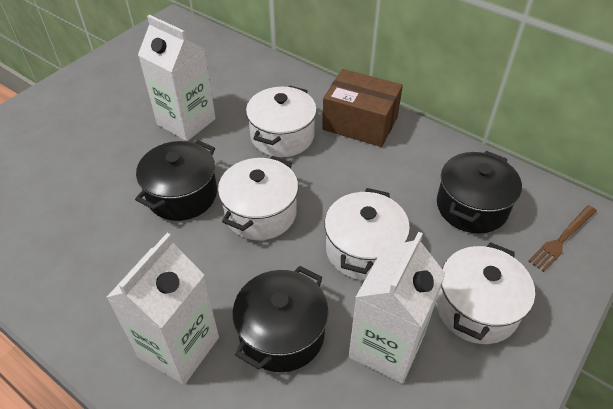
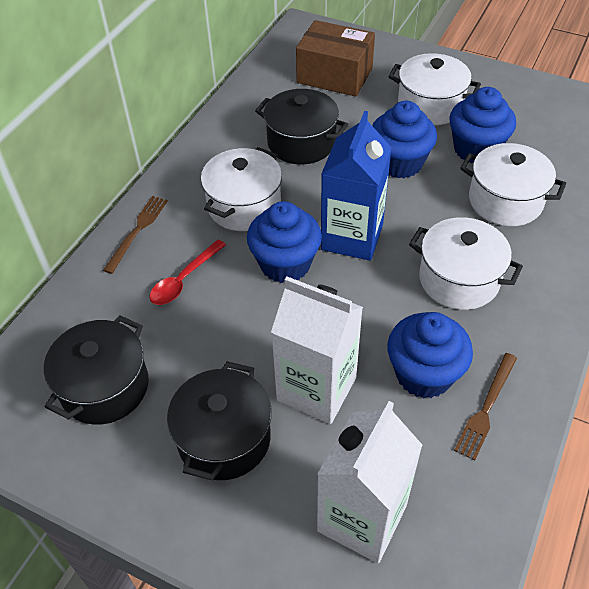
blue carton: none = 0 -> [321,111,392,261] = 1
blue cupcake: none = 0 -> [247,201,322,283] [372,101,437,178] [387,312,473,398] [449,87,516,163] = 4
brown fork: [528,205,597,272] = 1 -> [103,196,168,274] [454,353,517,460] = 2
red spoon: none = 0 -> [149,240,226,305] = 1
white carton: [106,233,219,385] [138,15,216,141] [348,232,445,384] = 3 -> [271,277,363,424] [317,401,422,563] = 2

